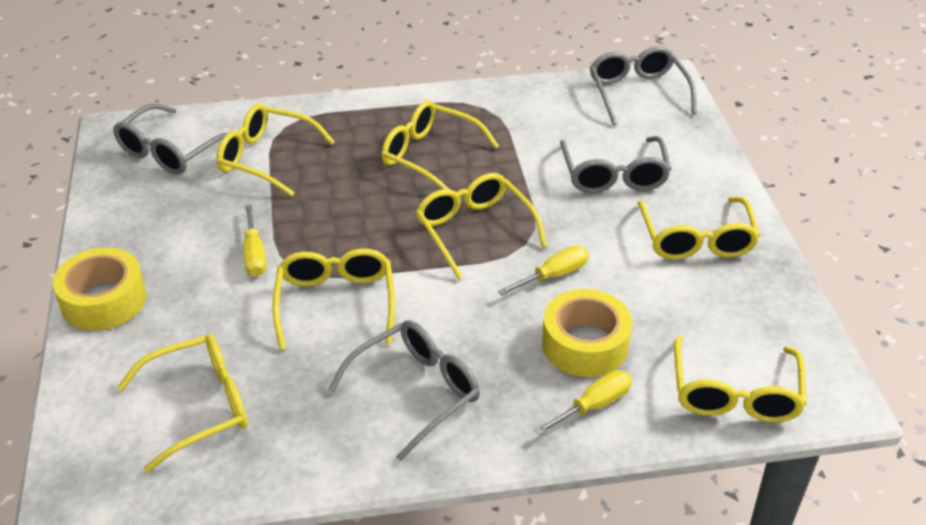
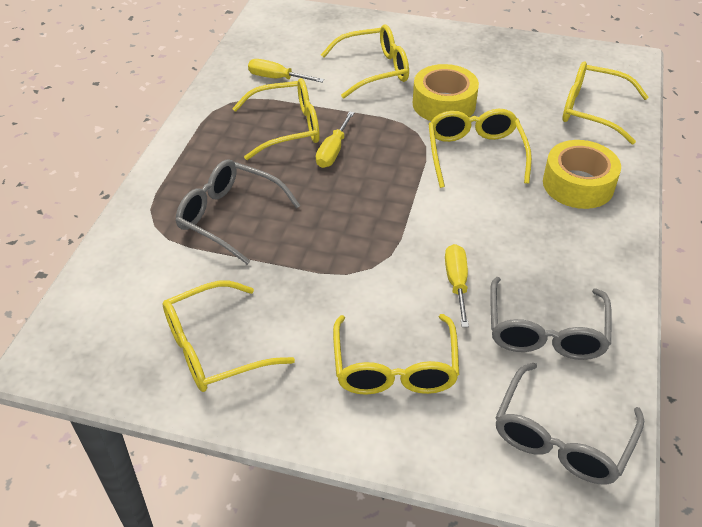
grey glasses: [113,104,228,175] [328,320,480,461] [560,136,671,193] [590,46,697,126] = 4 -> [176,159,300,265] [490,277,612,360] [495,363,644,484] = 3
yellow glasses: [117,334,248,472] [217,103,335,197] [272,248,395,350] [381,100,499,189] [416,173,547,280] [637,197,760,260] [674,336,806,423] = 7 -> [163,281,295,392] [232,78,320,160] [321,24,409,98] [333,314,459,395] [428,109,532,188] [562,61,649,145] = 6

